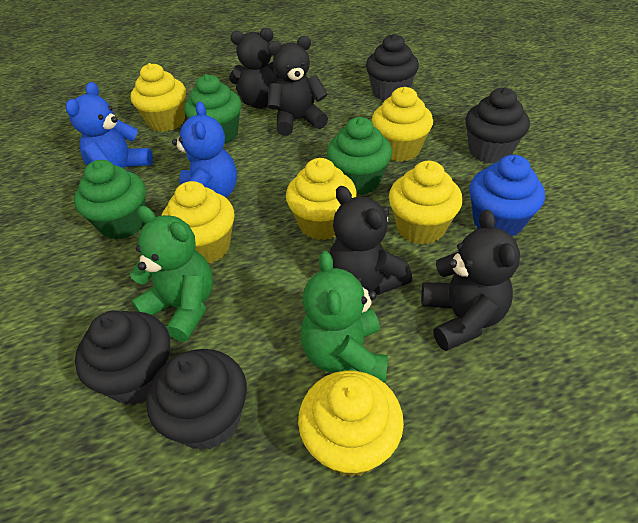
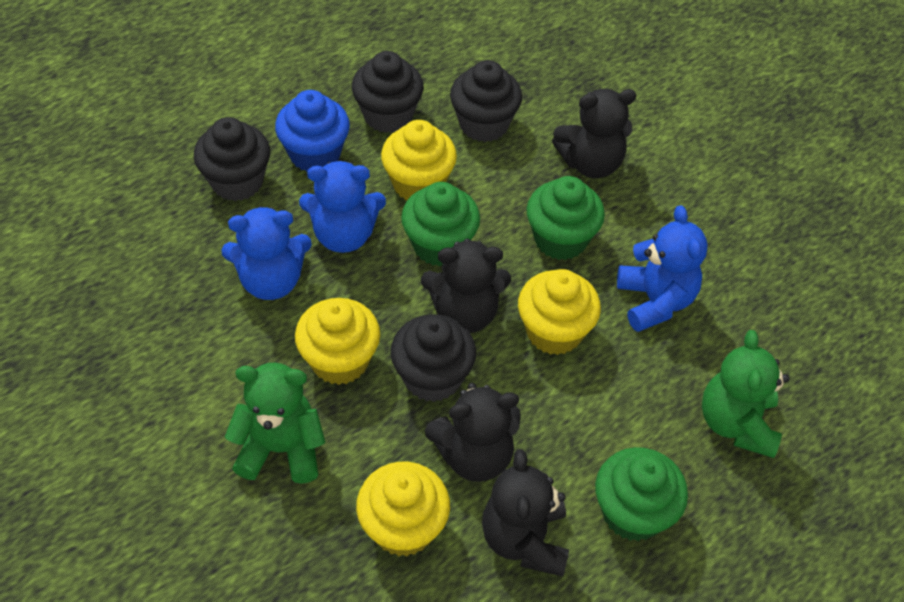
blue teddy bear: [66,82,153,172] [172,102,237,198] = 2 -> [221,206,312,300] [299,161,386,253] [617,205,708,332] = 3
yellow cupcake: [131,63,186,132] [161,181,234,263] [286,158,357,240] [298,371,404,477] [372,87,433,162] [389,161,462,245] = 6 -> [295,298,380,385] [356,462,450,556] [381,120,457,200] [518,269,601,355] = 4

